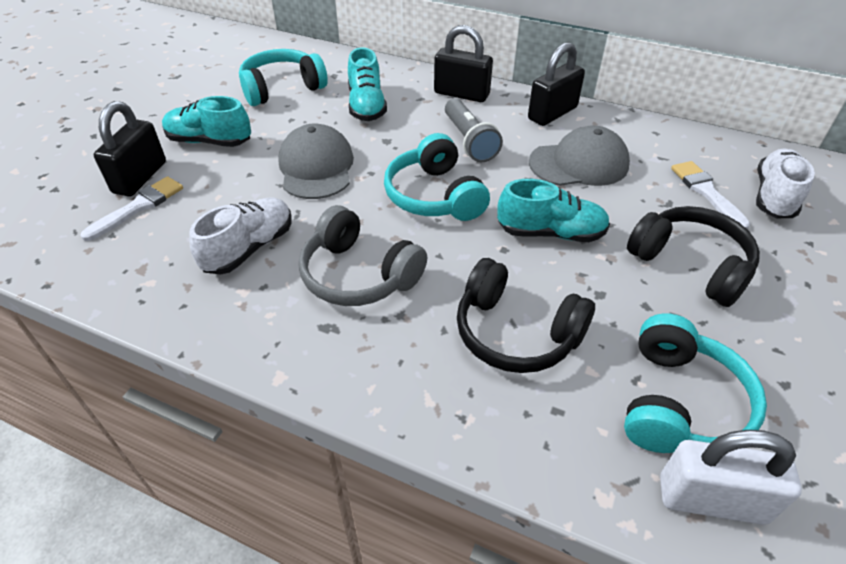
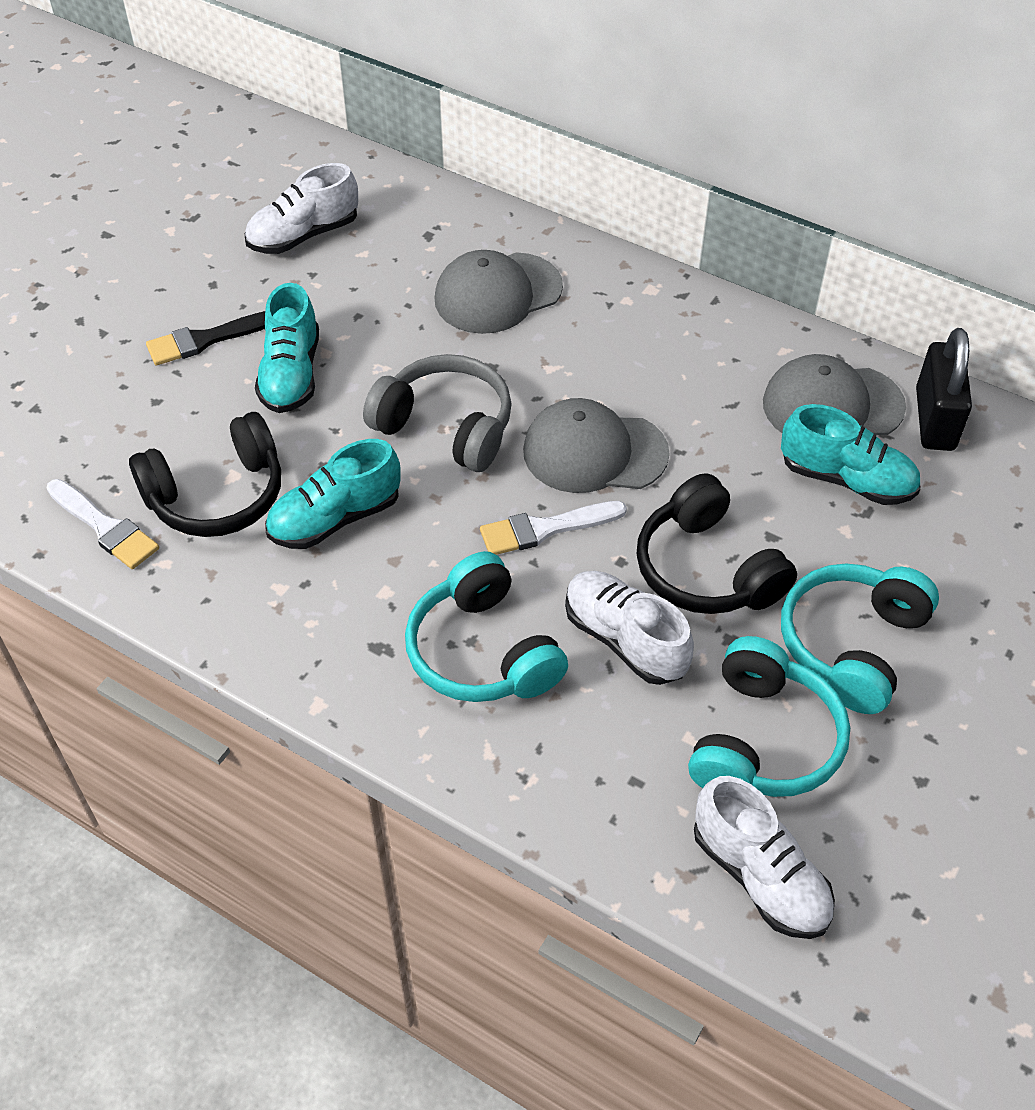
black brush: none = 0 -> [146,311,265,365] = 1
black padlock: [94,101,166,197] [434,25,493,102] [528,42,585,126] = 3 -> [916,328,972,451] = 1
grey cap: [278,123,354,199] [529,125,630,186] = 2 -> [435,250,563,334] [523,398,670,493] [763,354,906,435] = 3
grey flashlight: [445,98,503,162] = 1 -> none = 0
white padlock: [660,430,802,525] = 1 -> none = 0
white shoe: [189,197,292,275] [756,148,815,218] = 2 -> [245,163,358,254] [565,571,694,685] [694,776,835,939] = 3

